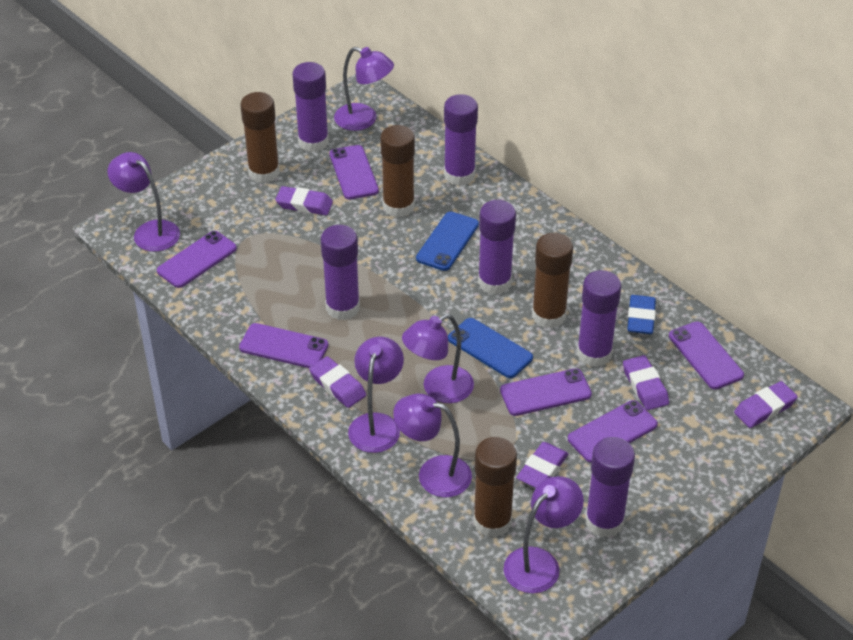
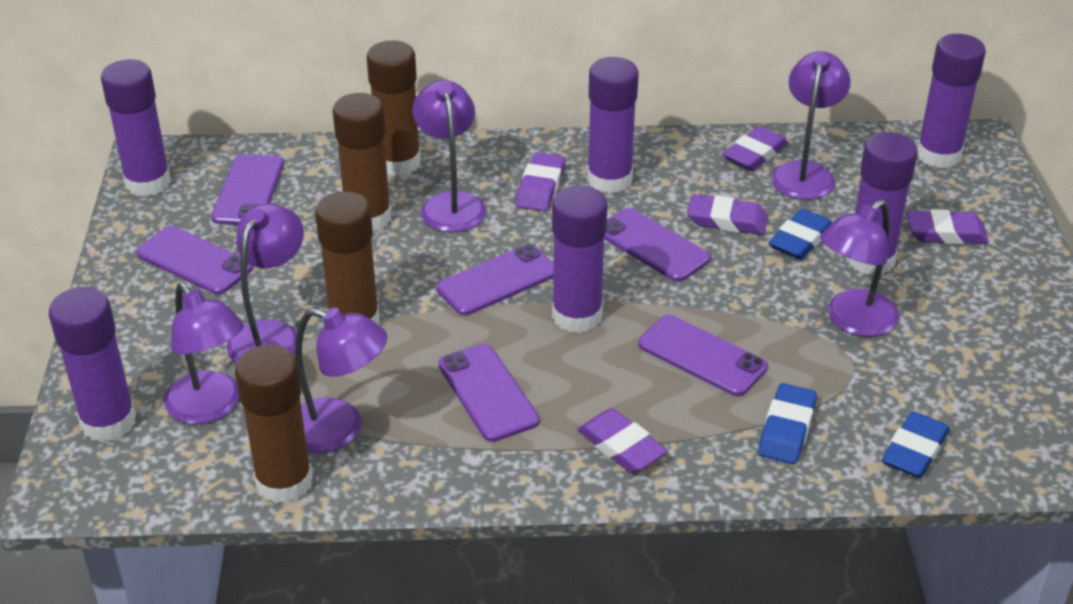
blue eraser: [627,295,656,334] = 1 -> [758,383,817,464] [769,209,832,260] [882,411,950,478] = 3
blue phone: [416,211,479,271] [448,318,533,378] = 2 -> none = 0

